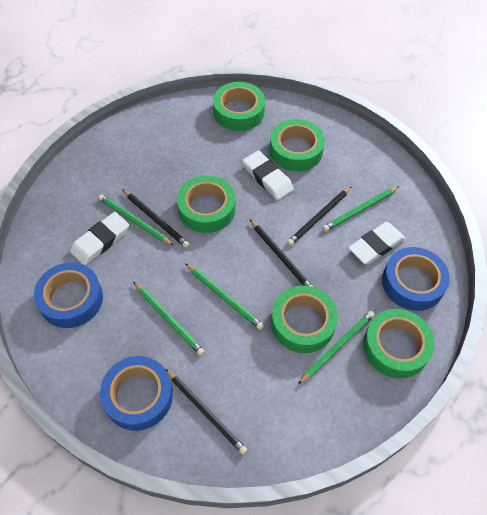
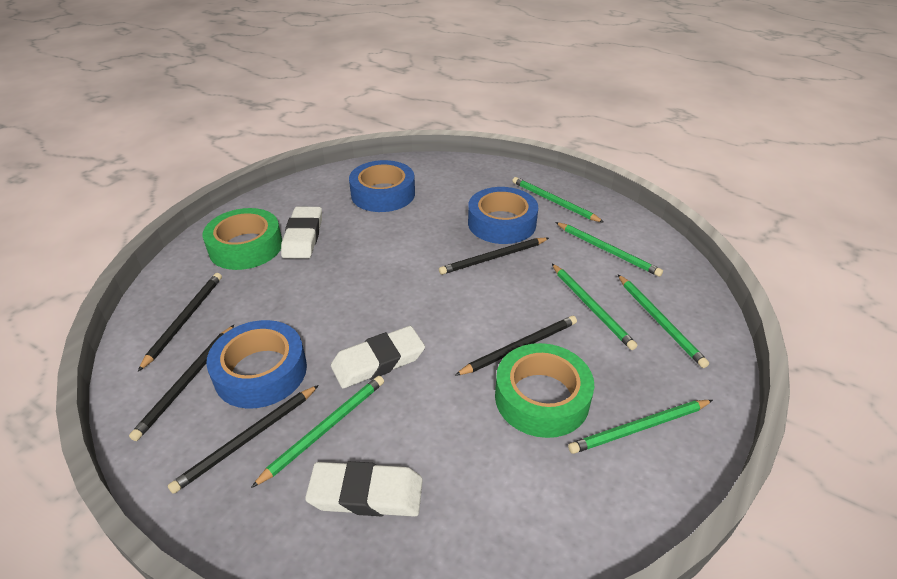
black pencil: [122,189,189,248] [166,369,247,454] [250,220,313,287] [287,186,352,246] = 4 -> [129,325,234,441] [138,273,222,372] [168,385,319,494] [439,238,549,275] [455,316,577,376] = 5
green pencil: [98,195,174,246] [133,281,205,356] [185,263,264,330] [298,311,374,384] [323,186,399,231] = 5 -> [251,376,384,488] [512,177,604,223] [552,264,637,350] [555,222,663,277] [568,400,713,454] [618,275,709,368] = 6
green tape: [177,175,235,233] [213,82,265,131] [270,119,325,171] [271,286,338,353] [363,309,435,379] = 5 -> [203,208,282,270] [495,343,594,438] = 2

